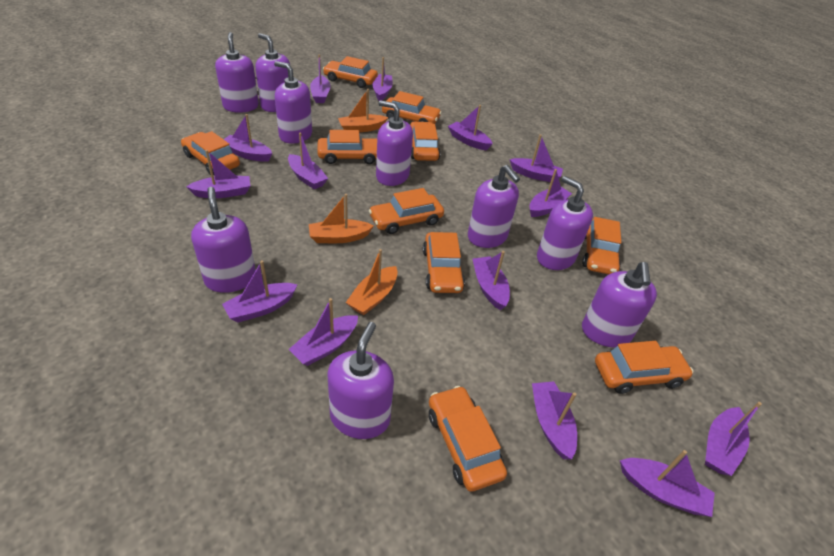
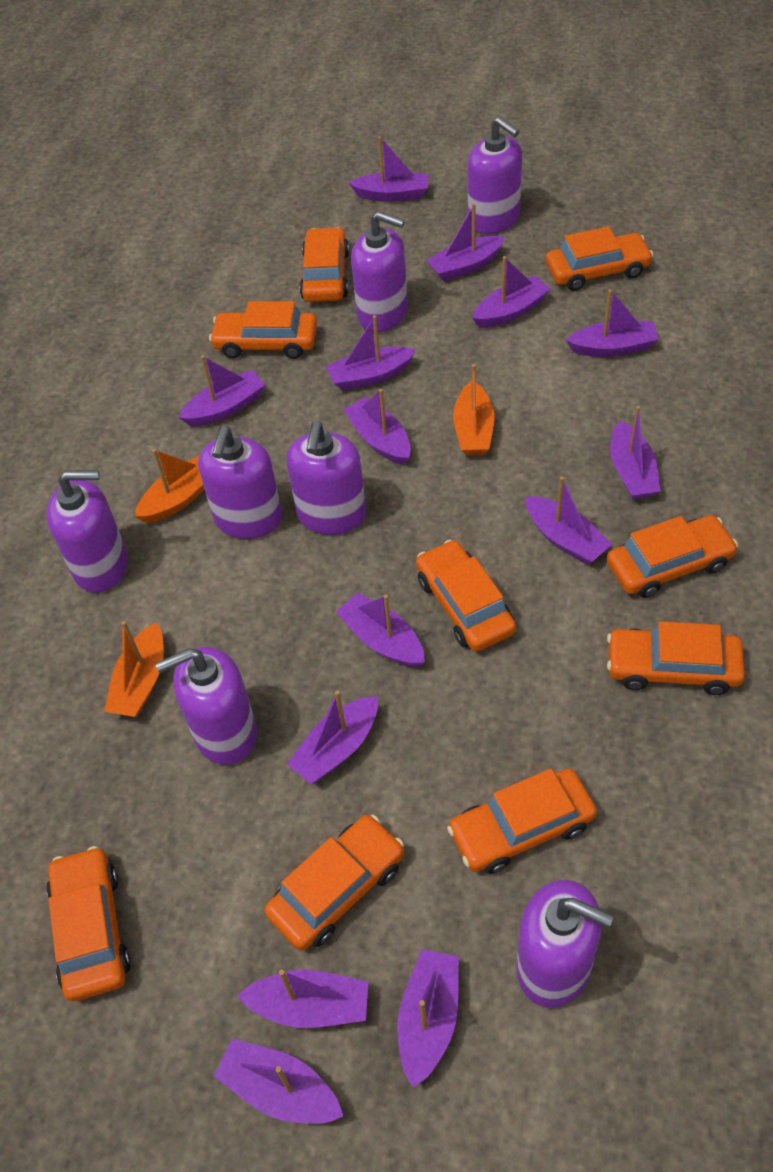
orange car: [181,131,240,175] [317,130,377,164] [323,56,378,88] [369,188,444,234] [382,91,442,124] [410,122,441,161] [423,232,465,293] [429,386,507,492] [582,217,621,274] [595,341,693,394] = 10 -> [46,846,131,1001] [209,301,317,359] [264,815,404,951] [299,227,349,302] [416,540,516,651] [447,768,597,874] [546,227,654,291] [607,515,738,598] [607,621,745,695] = 9
purple soap dispenser: [191,187,256,293] [215,32,259,113] [255,33,290,112] [274,61,312,144] [328,322,394,439] [376,100,413,186] [468,165,520,248] [537,176,593,270] [582,262,657,348] = 9 -> [46,470,128,593] [155,647,257,765] [198,426,282,539] [286,421,366,535] [351,211,408,332] [468,117,522,234] [516,880,614,1008] = 7

